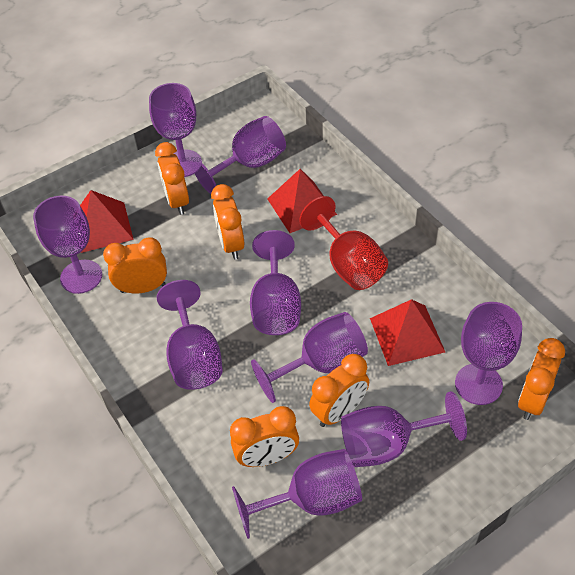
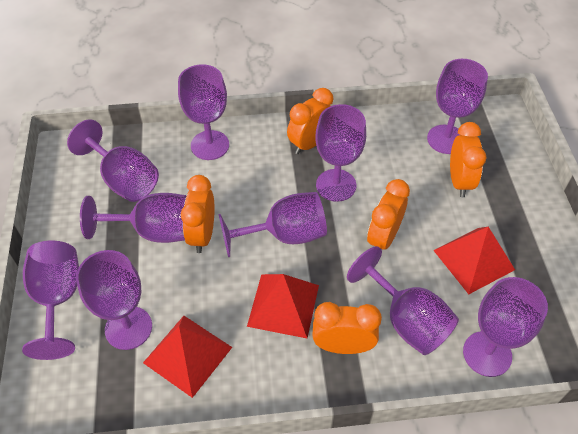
orange clock: [103,237,167,293] [155,142,189,215] [211,184,245,260] [230,406,299,467] [309,354,369,427] [518,338,565,420] = 6 -> [181,175,215,253] [287,88,333,154] [312,302,382,354] [367,179,410,250] [450,122,486,197] = 5
purple goblet: [33,196,102,294] [149,83,202,177] [157,280,223,390] [192,116,286,194] [232,449,362,539] [250,230,301,335] [251,312,368,403] [341,391,467,467] [455,302,522,405] = 9 -> [22,240,79,360] [67,120,159,202] [76,250,152,350] [80,193,186,243] [178,64,229,160] [218,192,327,257] [315,104,366,202] [347,246,459,355] [427,59,488,154] [463,277,548,377] = 10
red goblet: [299,196,388,290] = 1 -> none = 0

